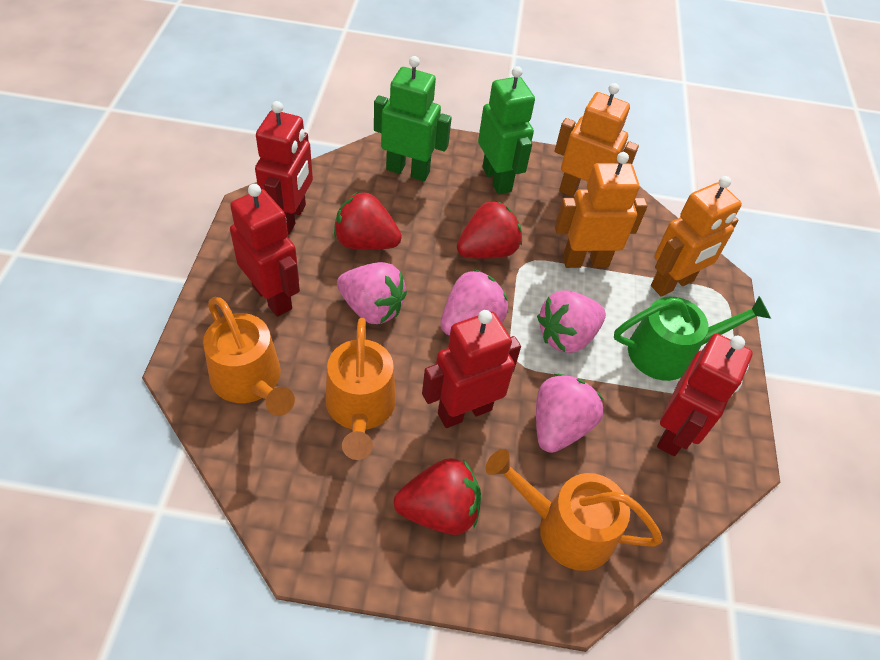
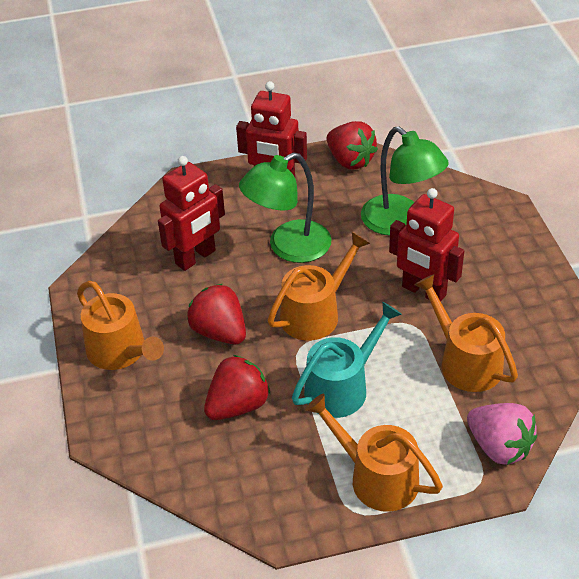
green lamp: none = 0 -> [239,152,331,263] [361,126,449,235] = 2
green robot: [374,56,452,181] [478,66,535,194] = 2 -> none = 0
green watering can: [614,296,771,381] = 1 -> none = 0
orange robot: [555,83,639,197] [555,152,648,268] [651,176,742,296] = 3 -> none = 0
orange watering can: [203,297,295,416] [325,318,396,460] [485,449,663,571] = 3 -> [77,281,164,370] [268,232,370,341] [305,394,443,512] [414,274,518,392] = 4
pink strawberry: [337,262,407,324] [440,269,508,335] [536,374,603,453] [537,291,606,353] = 4 -> [467,403,537,465] = 1
red robot: [230,184,300,317] [255,101,313,235] [422,310,521,428] [657,334,753,456] = 4 -> [158,156,225,271] [236,81,307,177] [389,188,464,302] = 3
turquoise watering can: none = 0 -> [292,302,402,418] = 1

